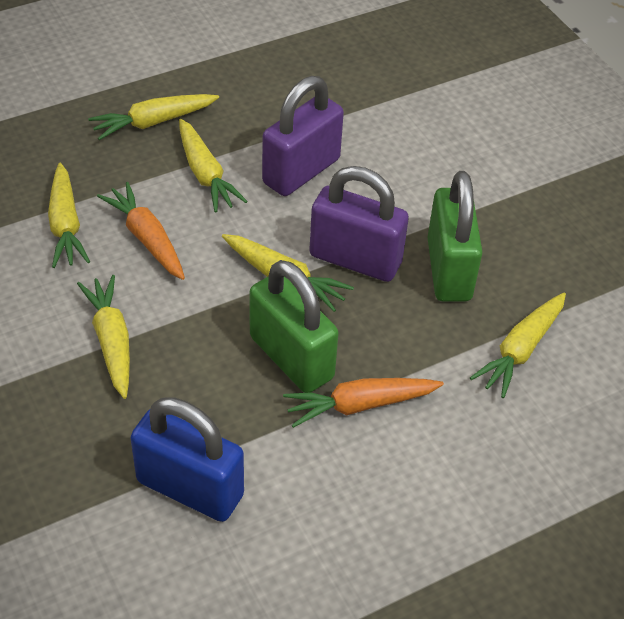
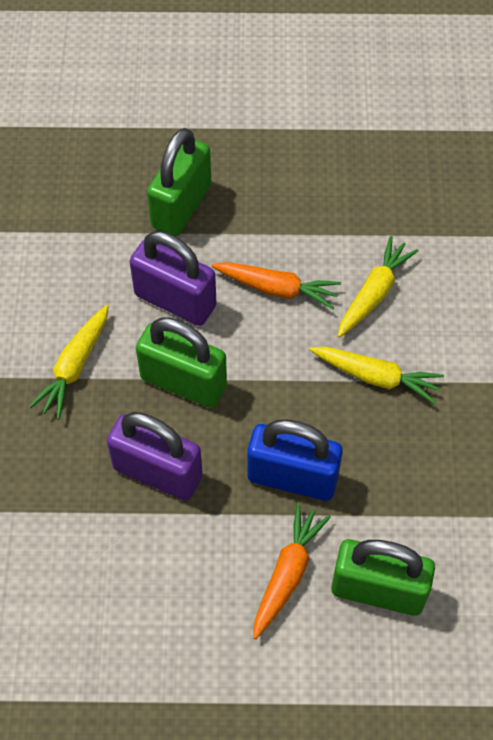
green padlock: [249,260,338,393] [427,171,483,302] = 2 -> [136,317,227,408] [147,128,211,236] [331,539,435,616] = 3
yellow carrot: [48,163,90,268] [77,275,130,399] [88,94,219,140] [179,119,248,213] [222,234,354,312] [470,293,566,398] = 6 -> [29,305,109,420] [309,347,444,404] [338,236,418,338] = 3

